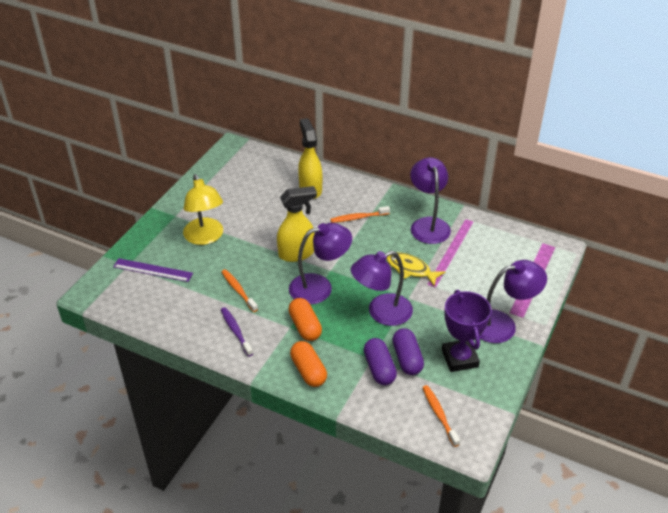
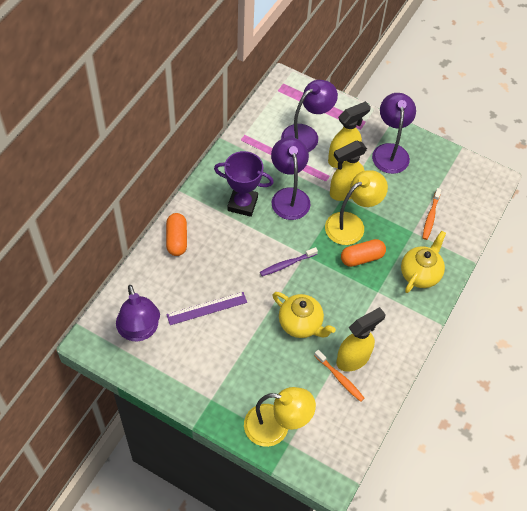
orange toothbrush: [222,269,258,312] [330,206,390,223] [422,385,460,447] = 3 -> [314,350,365,402] [423,188,441,240] = 2
purple capsule: [364,338,397,385] [392,328,424,375] = 2 -> none = 0
yellow fish: [386,252,445,286] = 1 -> none = 0
yellow lamp: [183,174,223,245] = 1 -> [244,387,316,447] [325,170,388,245] = 2
yellow spray bottle: [277,186,317,262] [298,118,322,199] = 2 -> [328,101,371,168] [330,141,367,201] [336,307,386,372] = 3
yellow teapot: none = 0 -> [272,292,336,338] [401,231,446,293] = 2

